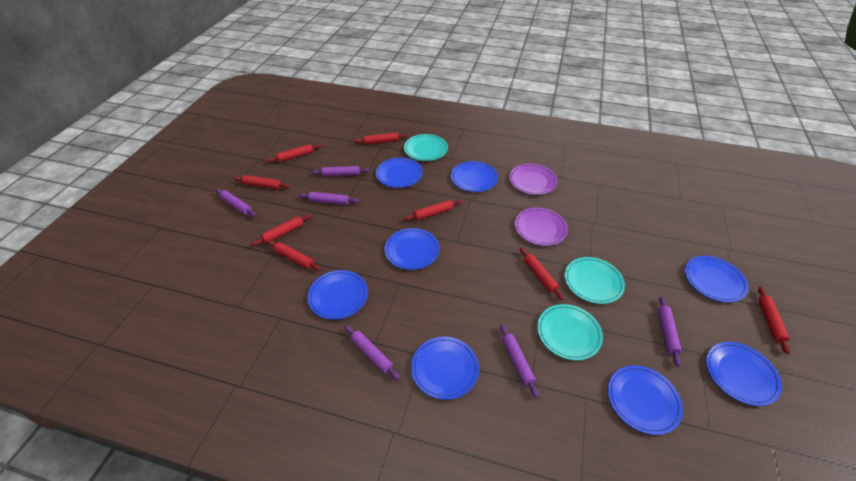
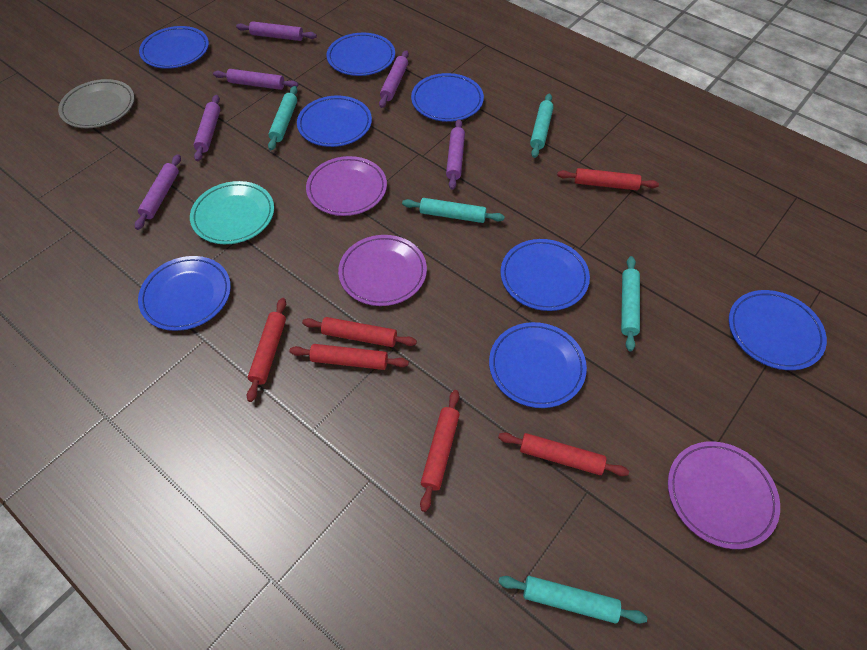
grey plate: none = 0 -> [58,79,134,128] = 1
purple plate: [509,164,558,195] [515,208,568,246] = 2 -> [306,156,387,216] [338,235,427,306] [668,441,780,549] = 3
red rolling pin: [233,175,290,189] [251,214,312,246] [267,144,322,163] [267,240,321,271] [354,132,408,144] [404,200,462,221] [520,248,564,300] [758,286,790,354] = 8 -> [247,298,286,402] [289,344,409,370] [302,317,417,347] [420,390,460,512] [498,432,629,476] [557,168,659,190] = 6
turquoise plate: [404,134,448,161] [537,304,603,360] [565,257,625,304] = 3 -> [190,181,274,244] = 1
turquoise rolling pin: none = 0 -> [268,86,297,150] [402,198,505,223] [498,576,647,624] [530,94,554,158] [621,256,640,352] = 5

